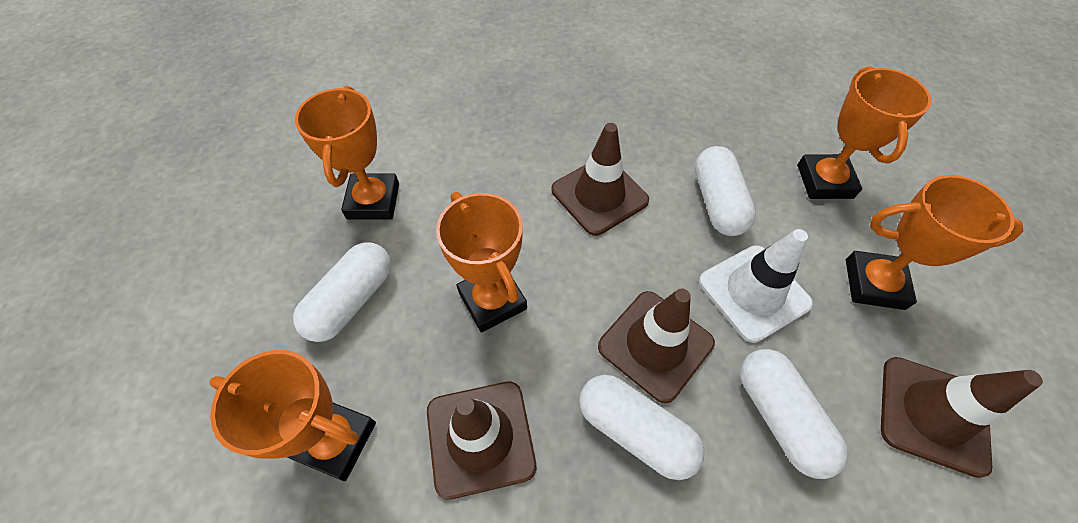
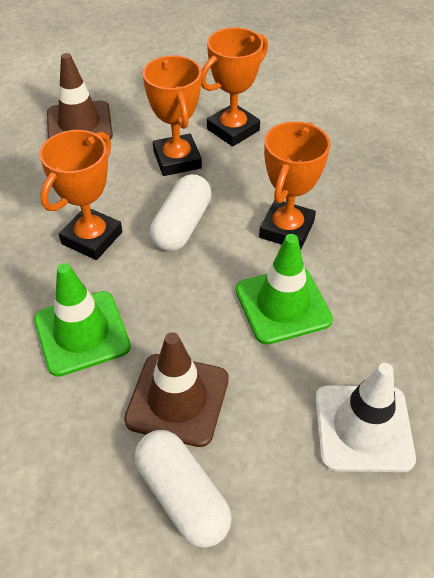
brown traffic cone: [427,382,536,500] [552,123,649,236] [598,288,715,403] [881,357,1043,478] = 4 -> [47,53,113,140] [124,332,229,447] = 2
green traffic cone: none = 0 -> [34,263,131,377] [236,234,333,345] = 2
orange trophy: [209,350,376,481] [295,86,399,220] [436,192,527,332] [797,66,932,199] [846,175,1023,310] = 5 -> [39,130,122,260] [142,56,202,176] [201,27,268,147] [259,121,330,250] = 4
white capsule: [293,242,391,342] [579,375,704,480] [695,146,756,236] [740,349,848,479] = 4 -> [135,430,232,548] [150,174,212,251] = 2

